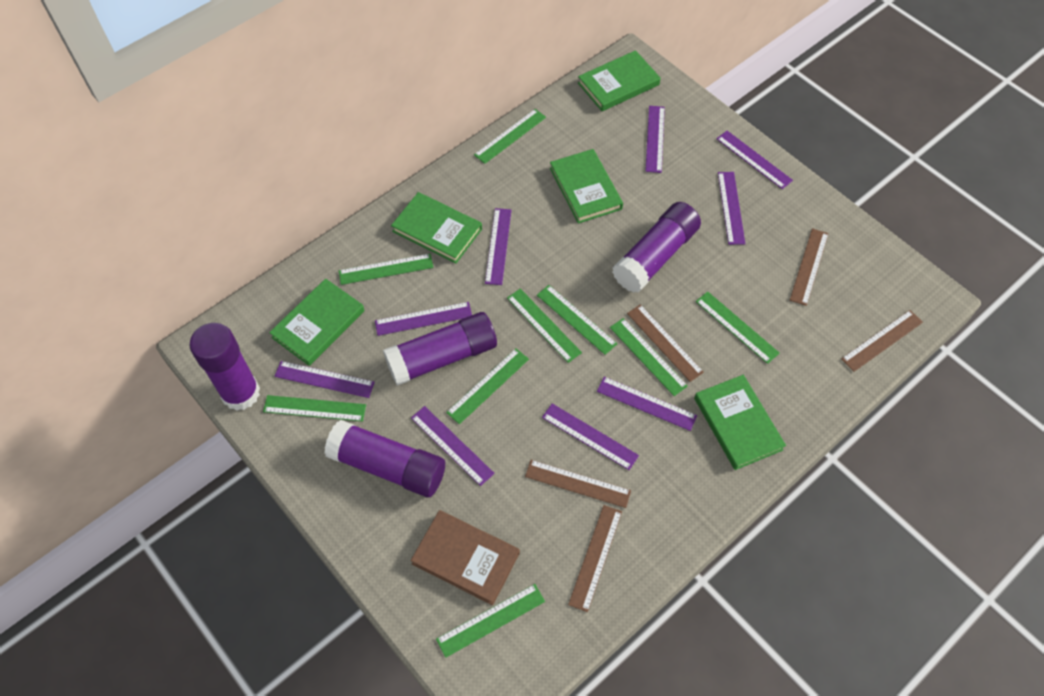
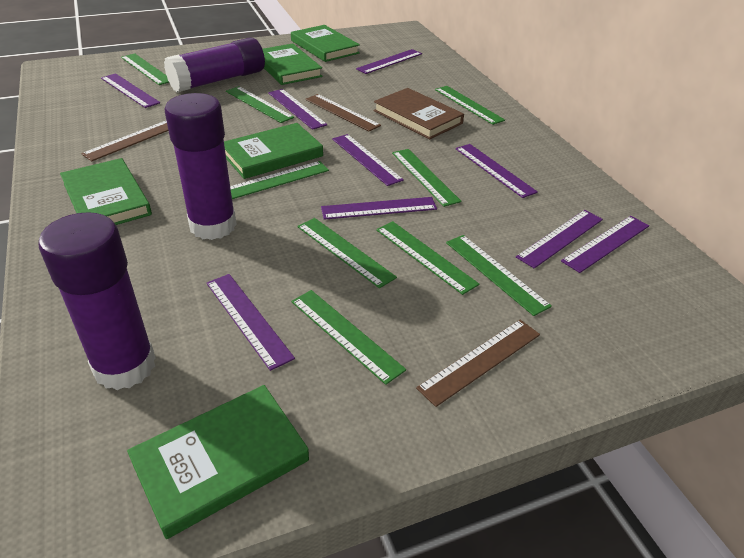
brown ruler: [525,460,631,508] [568,505,622,612] [627,304,704,382] [790,228,829,306] [841,310,923,372] = 5 -> [81,121,168,161] [306,94,381,131] [416,320,540,407] = 3
purple glue stick: [189,323,260,411] [324,420,445,497] [383,312,497,386] [612,202,701,293] = 4 -> [38,212,156,390] [164,38,265,92] [165,93,237,240] = 3

